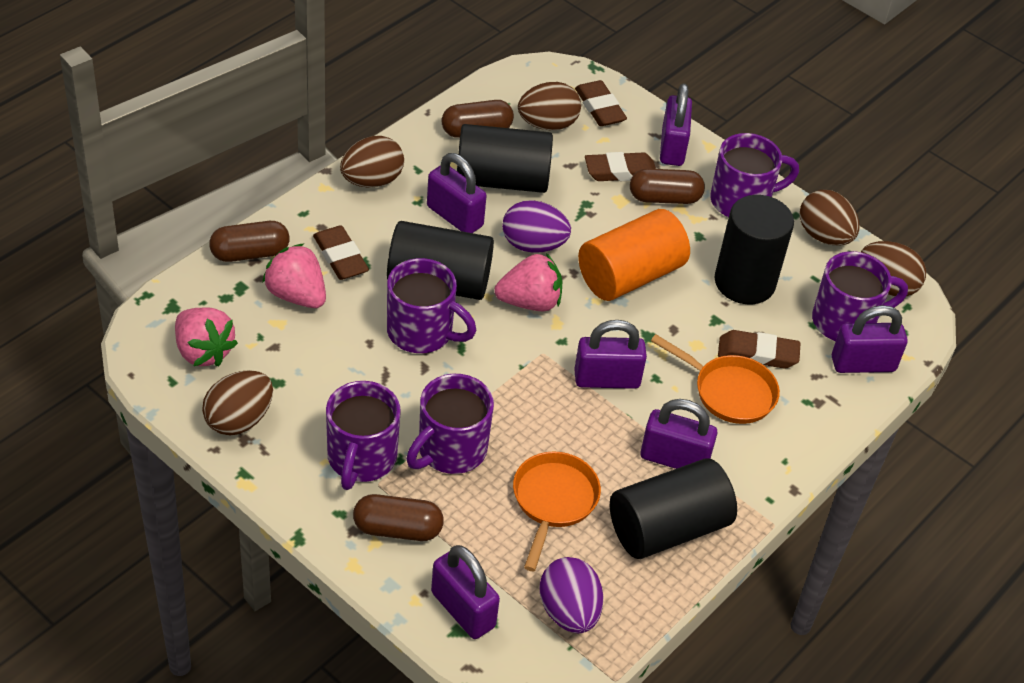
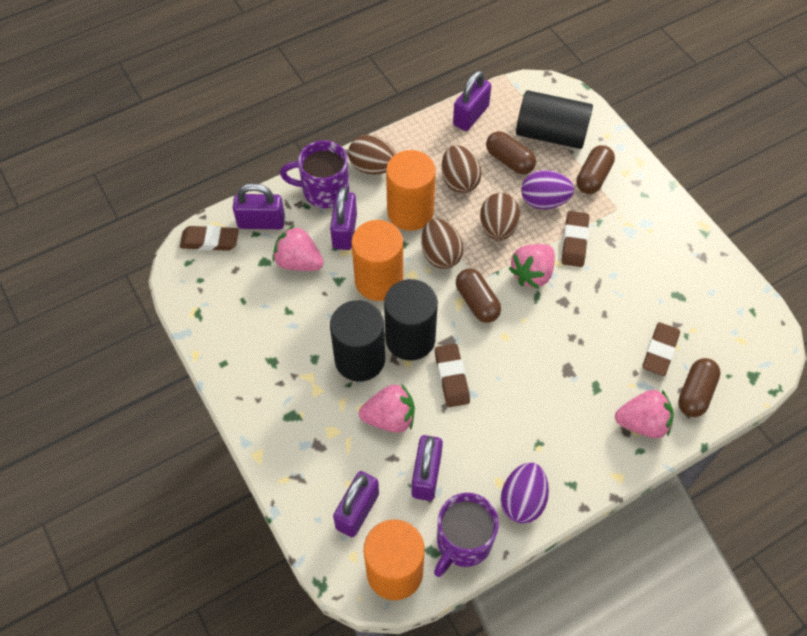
black cylinder: [387,221,494,300] [457,124,553,193] [610,458,737,559] [714,195,794,304] = 4 -> [330,300,385,382] [384,279,438,361] [516,90,593,149] = 3
brown egg: [202,370,273,436] [340,136,404,188] [518,82,581,130] [800,190,859,245] [861,241,926,297] = 5 -> [348,135,396,175] [421,219,464,269] [441,145,482,194] [480,193,520,241] = 4
orange cylinder: [578,209,690,301] = 1 -> [351,220,403,301] [364,519,425,600] [386,150,436,231] = 3
orange pan: [513,451,601,571] [651,334,780,424] = 2 -> none = 0
pink strawberry: [175,308,238,366] [262,244,326,308] [494,253,562,311] = 3 -> [273,225,323,271] [359,384,415,433] [509,244,555,289] [615,390,674,438] = 4
purple mug: [326,381,401,490] [387,258,477,353] [406,374,494,474] [710,133,799,217] [812,251,908,341] = 5 -> [280,140,349,208] [434,493,499,577] = 2
purple padlock: [427,153,486,233] [431,545,500,639] [574,320,647,389] [640,399,717,469] [660,83,692,166] [832,305,908,373] = 6 -> [233,183,285,229] [330,187,357,250] [333,471,379,537] [412,435,443,501] [453,71,491,131] = 5

